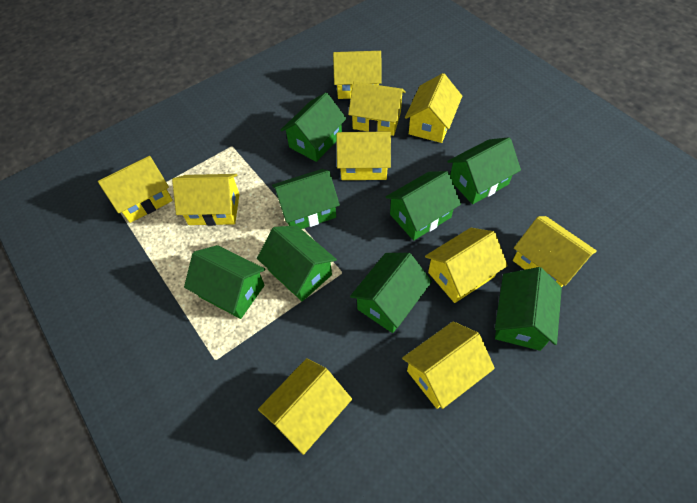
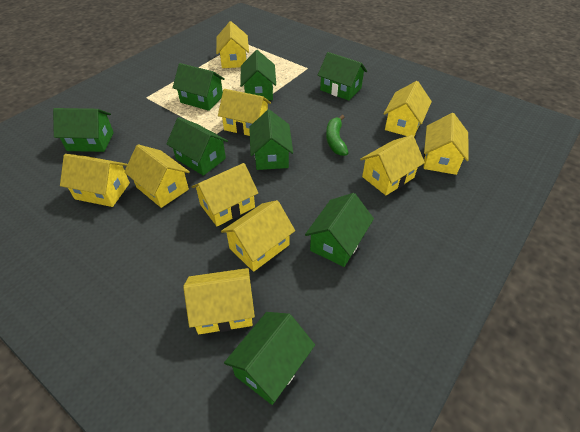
green banana: none = 0 -> [326,115,348,156] = 1

